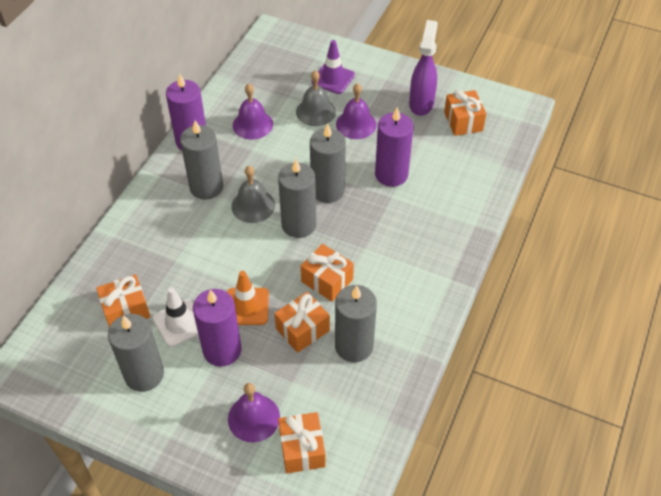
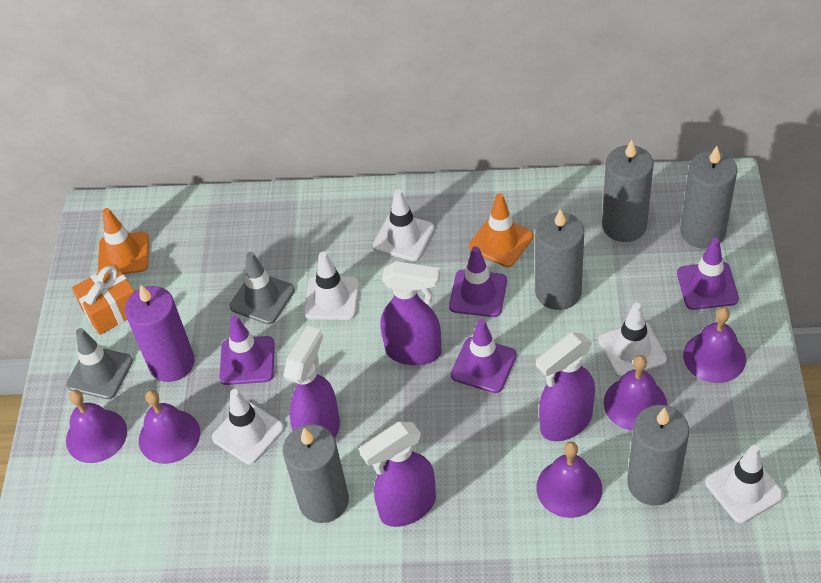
grey bell: [231,166,275,223] [296,70,336,126] = 2 -> none = 0
grey traffic cone: none = 0 -> [66,328,133,399] [230,252,295,324] = 2
orange gift: [96,274,150,327] [274,292,330,353] [278,412,326,474] [301,244,354,302] [444,90,486,136] = 5 -> [72,264,135,335] = 1
orange traffic cone: [227,271,269,325] = 1 -> [98,208,149,274] [469,193,533,267] = 2
purple bell: [228,383,280,443] [233,83,273,139] [336,83,377,139] = 3 -> [66,390,127,463] [139,390,200,464] [536,442,602,518] [603,355,667,431] [683,307,746,383] = 5
purple candle: [166,73,206,151] [193,289,241,367] [375,107,413,187] = 3 -> [125,284,195,382] = 1
purple spray bottle: [409,20,438,116] = 1 -> [283,326,340,438] [359,422,436,527] [381,261,442,365] [536,332,595,441] = 4
purple traffic cone: [311,40,355,94] = 1 -> [219,315,275,385] [449,246,507,317] [451,319,517,393] [677,238,739,310] = 4
white traffic cone: [153,287,198,347] = 1 -> [212,389,284,464] [304,252,360,320] [373,189,434,261] [598,303,667,377] [705,445,784,523] = 5

